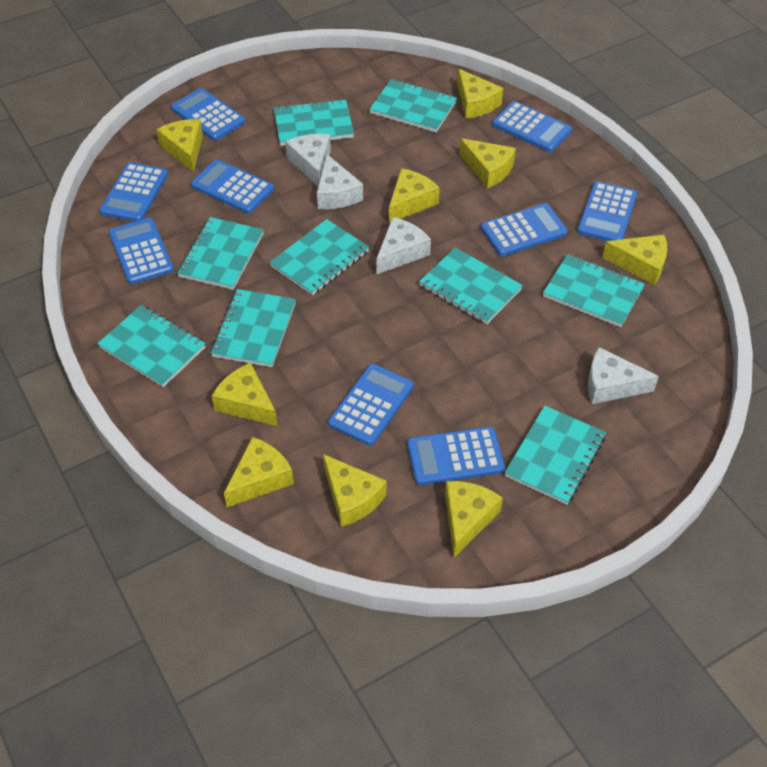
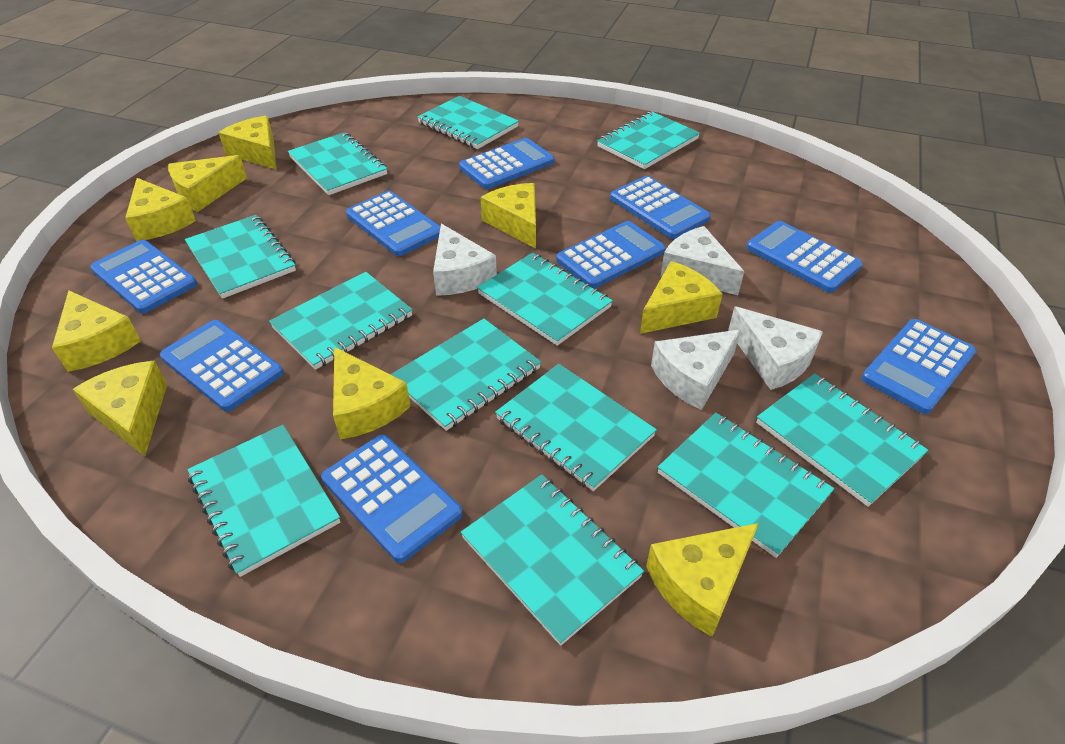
turquoise notebook: [97,305,206,387] [177,217,264,290] [211,289,296,367] [269,219,369,295] [274,99,354,146] [369,79,457,132] [419,247,523,324] [504,406,606,505] [543,254,645,327] = 9 -> [185,215,296,299] [187,425,340,577] [269,272,412,370] [288,132,387,195] [390,318,541,431] [417,96,519,149] [461,475,644,646] [477,253,613,346] [495,364,657,491] [597,112,700,169] [658,413,834,558] [756,374,928,507] = 12

